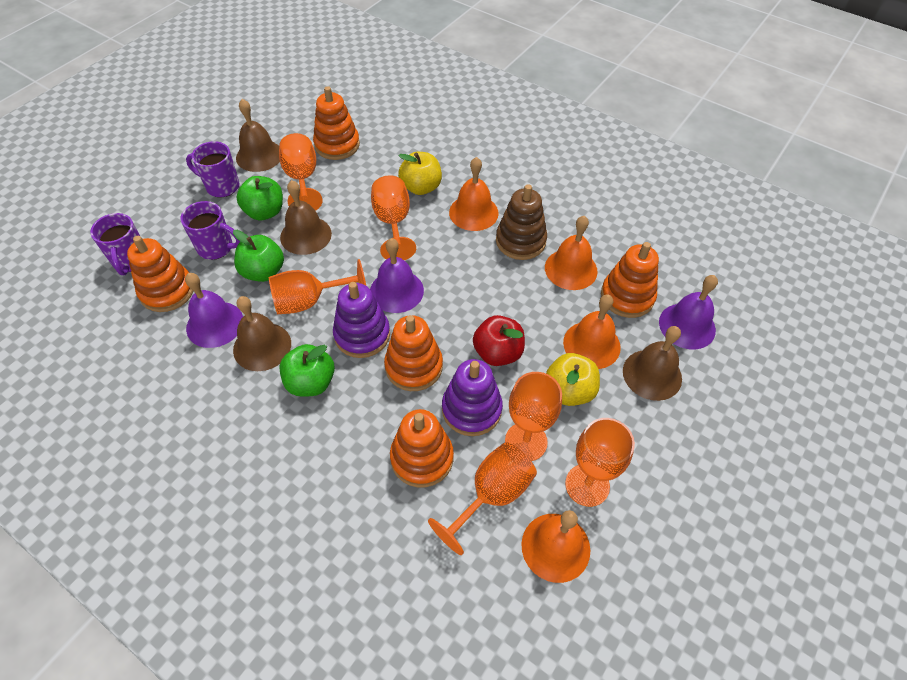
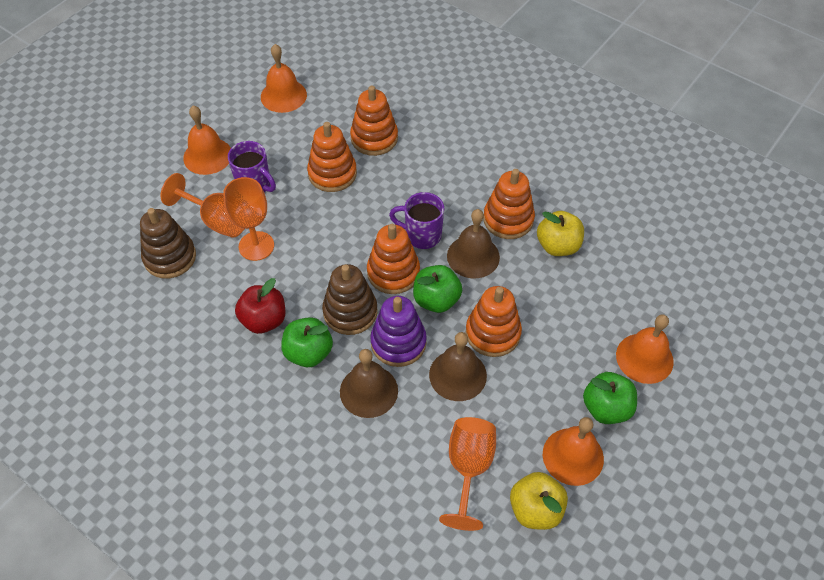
brown bell: [233,296,291,371] [236,99,280,172] [280,180,332,255] [623,326,682,401] = 4 -> [340,349,398,418] [429,332,487,401] [447,209,500,279] = 3
brown stacking toy: [496,184,547,260] = 1 -> [140,208,196,279] [322,264,377,335] = 2
orange goblet: [269,259,366,314] [279,133,323,211] [371,175,416,260] [428,442,537,555] [505,372,562,461] [565,418,635,507] = 6 -> [160,173,245,238] [223,177,274,261] [439,417,496,531] = 3
purple bell: [185,273,243,348] [370,238,424,313] [659,275,718,350] = 3 -> none = 0
purple mug: [90,213,141,275] [180,201,240,260] [186,141,240,198] = 3 -> [228,141,276,192] [389,192,444,249] = 2
purple stacking toy: [333,282,390,358] [442,359,503,436] = 2 -> [370,296,427,367] = 1

